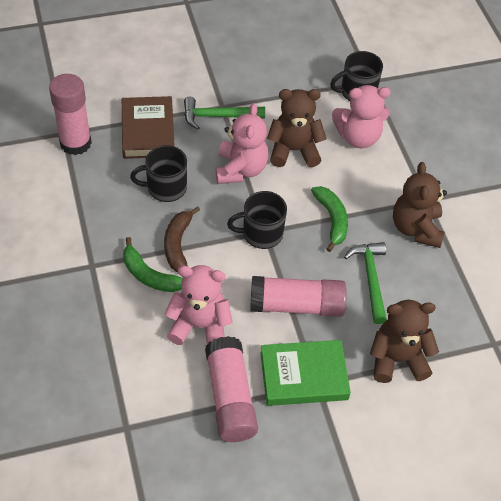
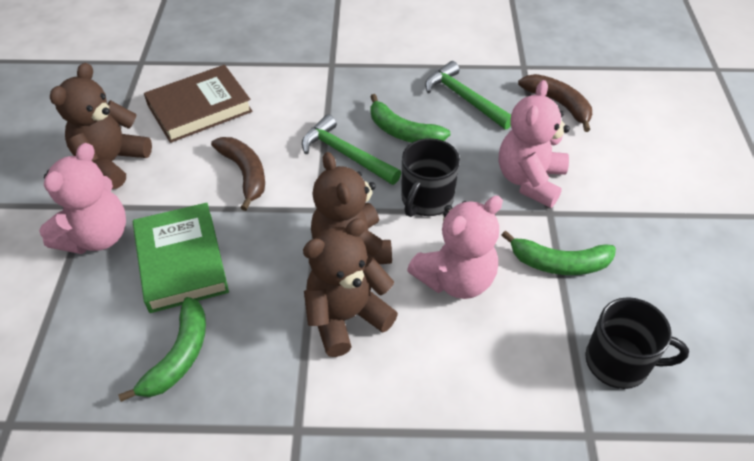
black mug: [130,145,187,202] [227,191,287,249] [330,51,383,101] = 3 -> [401,138,460,217] [585,297,689,389] = 2
brown banana: [164,206,200,272] = 1 -> [211,137,265,211] [518,74,592,132] = 2
green banana: [123,237,182,292] [311,186,348,252] = 2 -> [118,297,206,402] [370,94,451,143] [501,231,616,275] = 3
pink glue stick: [49,74,92,155] [205,336,258,442] [250,276,347,317] = 3 -> none = 0

